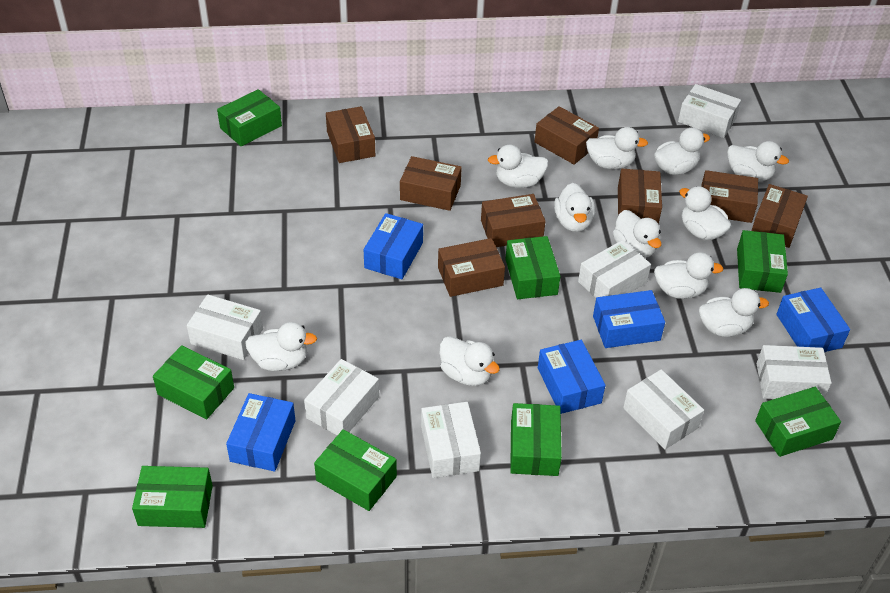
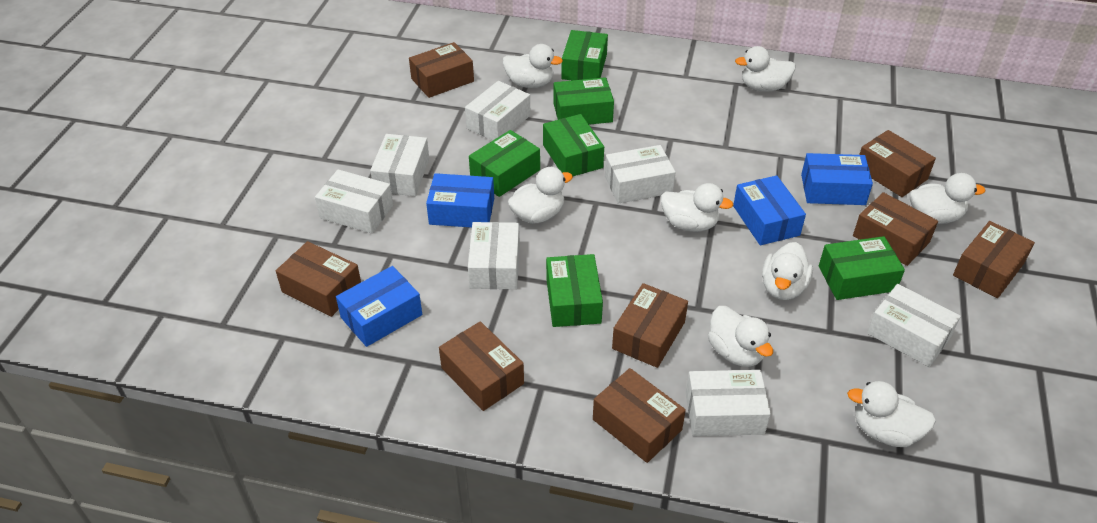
blue box: [226,393,296,471] [364,213,423,279] [538,340,606,414] [593,290,665,348] [776,288,850,352] = 5 -> [336,266,422,347] [426,173,494,228] [733,175,806,245] [801,153,873,205] = 4
green box: [132,466,213,528] [153,345,234,419] [217,89,282,146] [314,429,397,511] [505,236,561,299] [510,403,562,476] [737,230,788,293] [755,387,841,457] = 8 -> [469,130,540,197] [543,114,604,176] [546,254,603,327] [553,77,614,125] [561,30,608,80] [819,236,905,300] = 6
white duck: [245,322,317,371] [440,336,500,386] [488,145,548,188] [554,183,595,232] [586,127,648,169] [613,210,662,258] [654,128,710,175] [654,252,724,299] [679,186,731,240] [699,288,769,337] [727,141,789,182] = 11 -> [503,44,563,88] [508,167,573,224] [661,183,733,232] [708,306,773,367] [735,46,796,92] [762,242,813,300] [847,381,936,447] [910,173,985,224] = 8

